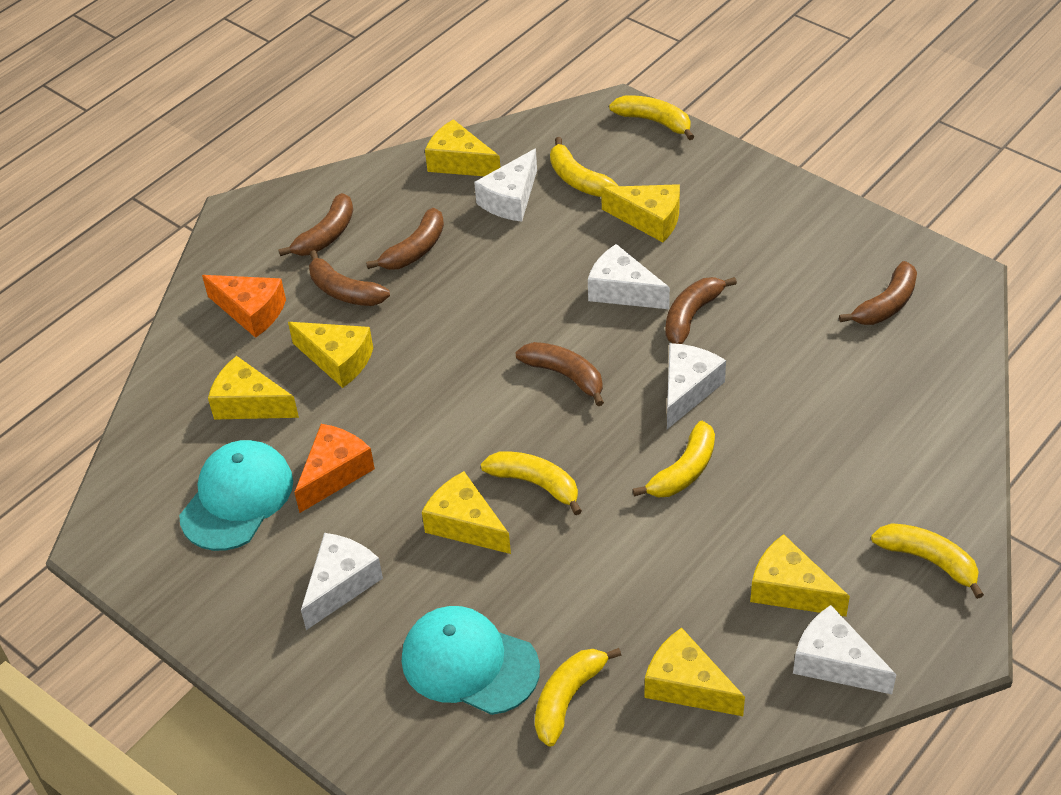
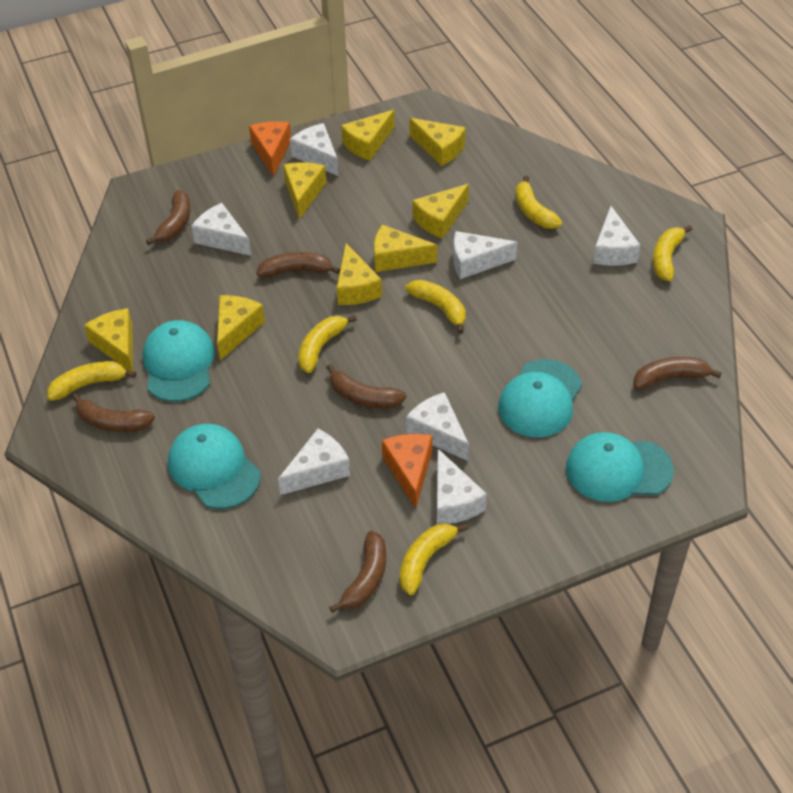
turquoise cap: [179,440,293,551] [402,606,540,715] = 2 -> [143,320,215,402] [168,424,261,509] [498,359,582,437] [566,432,674,502] = 4
white cheese: [301,533,383,630] [474,149,537,222] [588,244,670,309] [667,343,726,429] [793,605,897,694] = 5 -> [191,203,251,256] [278,429,350,495] [290,123,339,176] [406,392,469,461] [437,449,487,524] [453,231,517,279] [593,206,640,266] = 7
yellow cheese: [208,356,299,420] [288,322,373,388] [422,471,511,554] [425,119,500,176] [601,184,680,242] [645,628,745,716] [750,534,850,617] = 7 -> [84,308,133,372] [217,295,265,361] [283,162,326,220] [337,243,382,305] [341,110,395,161] [374,225,437,272] [409,118,465,166] [413,184,469,239] = 8

